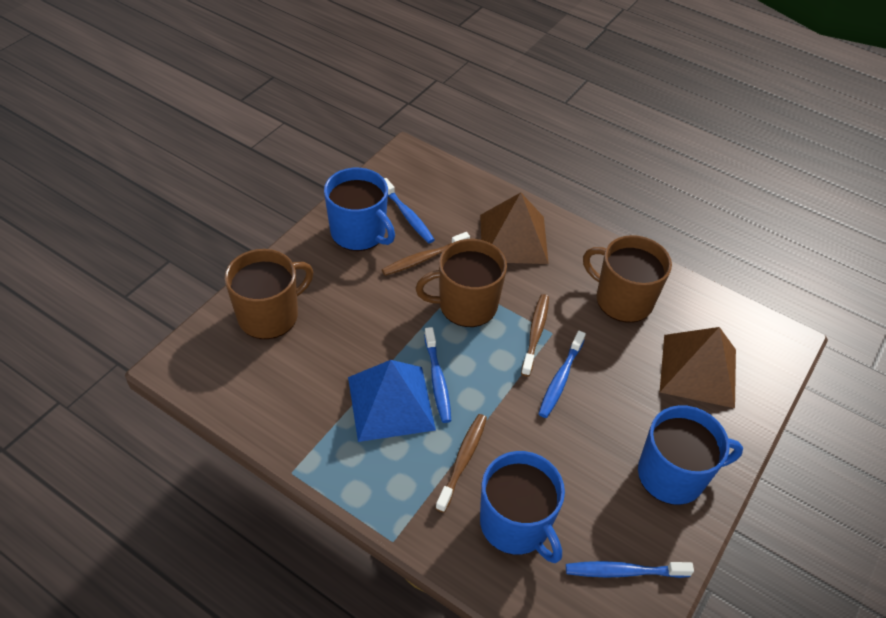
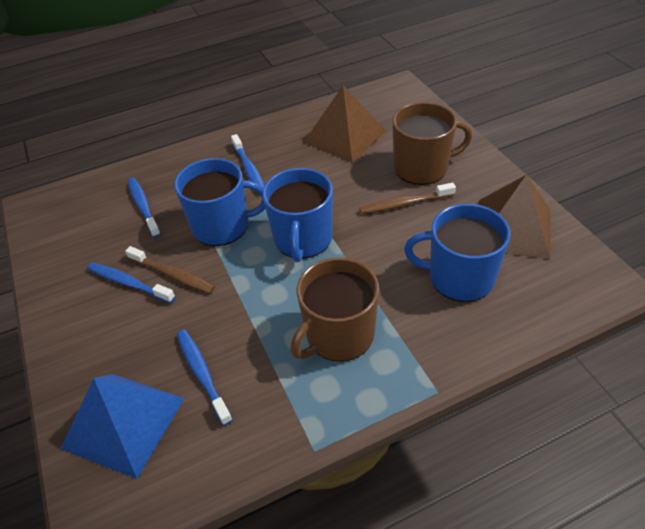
brown mug: [225,249,313,339] [416,239,507,327] [583,235,672,323] = 3 -> [291,257,379,362] [392,102,472,185] = 2
brown toothbrush: [382,232,470,276] [435,414,487,513] [521,294,549,377] = 3 -> [125,246,215,293] [359,183,456,214] = 2

